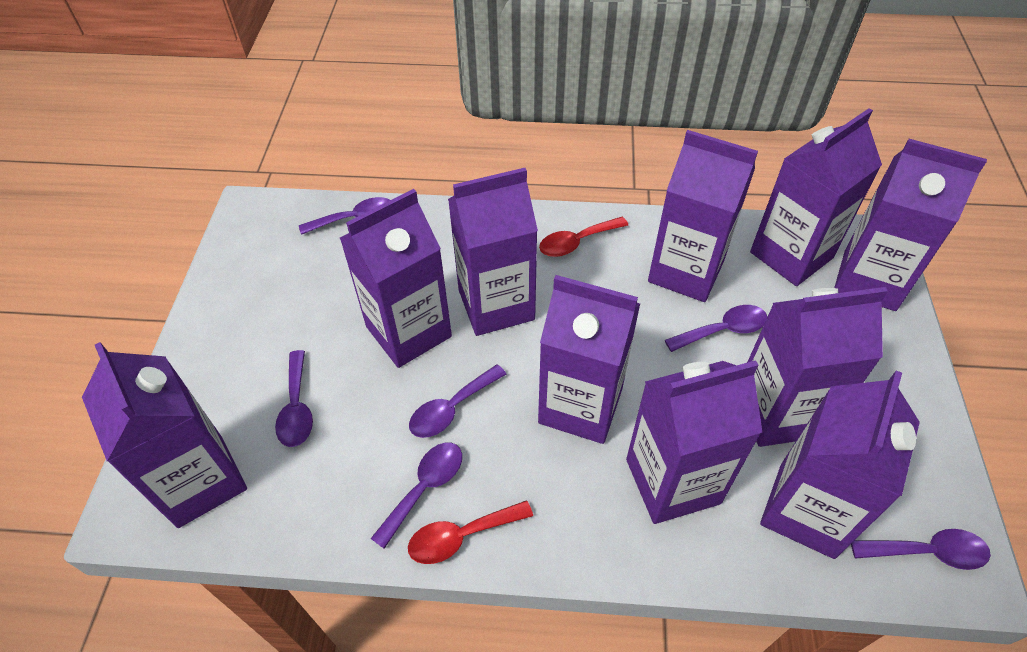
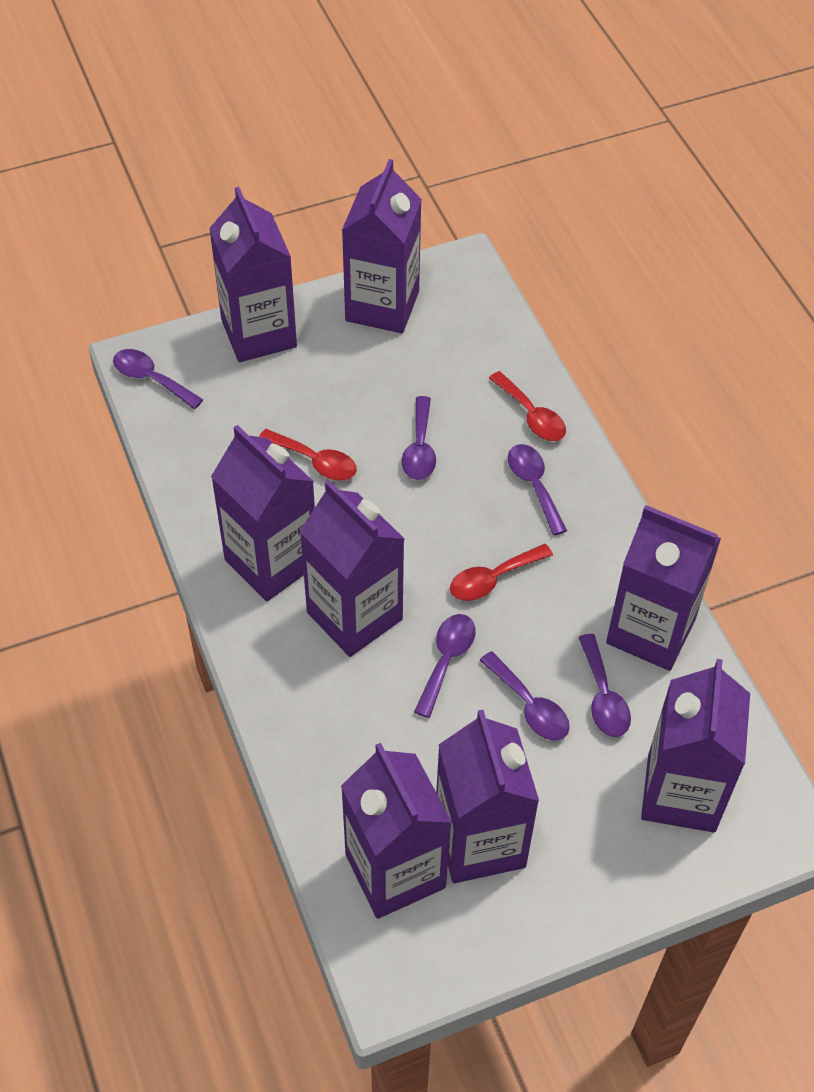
purple carton: [82,342,247,528] [340,189,452,368] [448,168,538,336] [538,275,640,444] [626,360,762,524] [648,130,758,302] [747,287,888,447] [750,108,882,286] [760,370,920,559] [834,139,987,311] = 10 -> [209,187,297,362] [211,425,315,601] [299,480,404,657] [341,743,452,919] [342,159,422,333] [436,710,539,883] [606,505,721,671] [641,659,750,832] = 8
red spoon: [408,500,533,564] [539,217,628,257] = 2 -> [259,429,357,481] [450,544,553,601] [489,371,566,441] = 3

